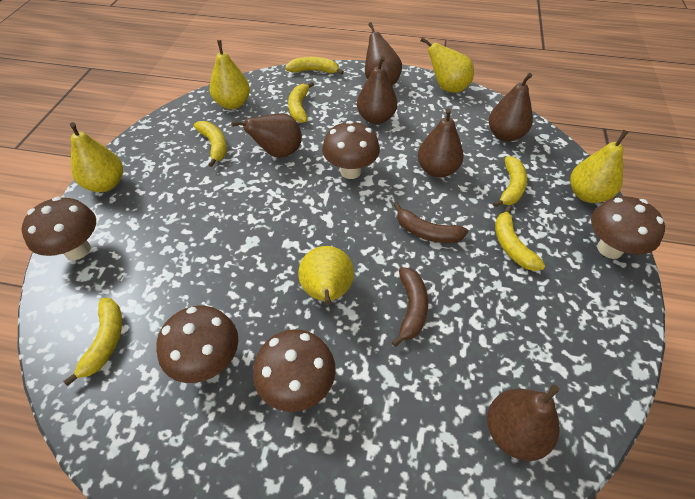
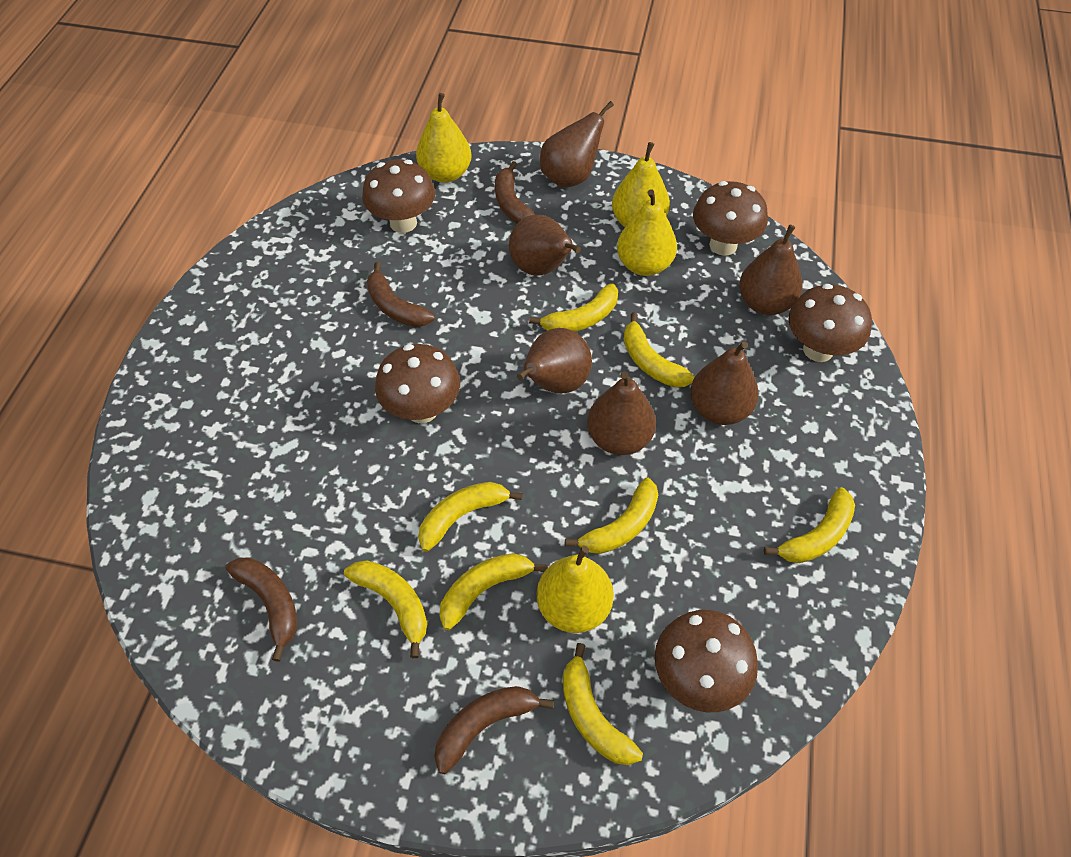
brown banana: [392,267,428,347] [394,203,468,243] = 2 -> [225,558,297,662] [367,262,435,327] [434,686,554,774] [495,161,535,223] = 4
yellow banana: [63,298,122,386] [194,121,227,167] [285,57,344,75] [288,82,314,123] [493,156,527,207] [495,206,545,271] = 6 -> [344,560,427,658] [418,482,523,552] [439,553,548,630] [529,283,618,332] [563,643,643,765] [565,478,658,554] [624,312,695,387] [764,487,855,563] = 8
yellow pear: [70,122,123,192] [210,40,250,109] [298,246,354,305] [421,38,474,93] [570,130,628,203] = 5 -> [416,93,472,183] [537,546,614,633] [612,142,670,227] [617,189,677,276] = 4

